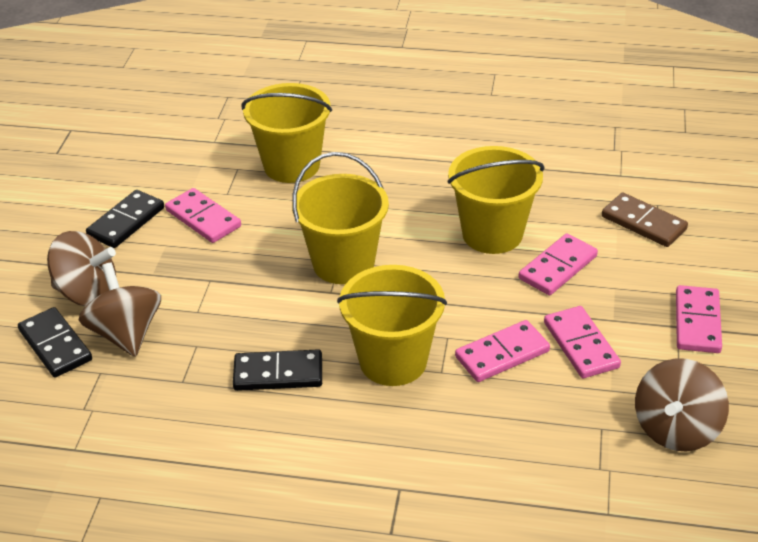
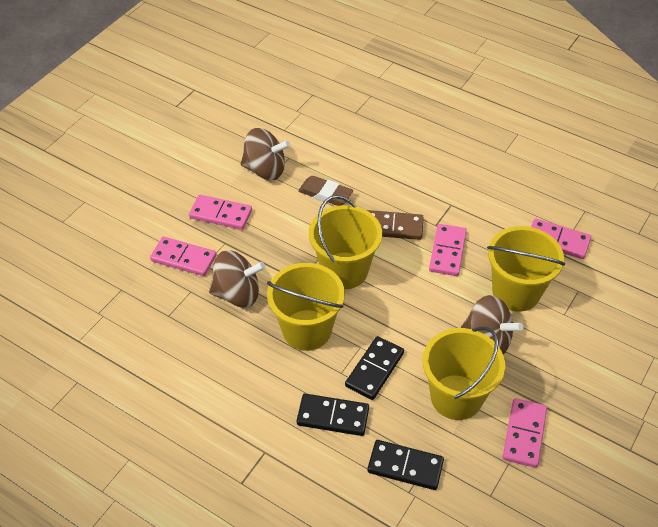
brown eraser: none = 0 -> [298,176,353,206] = 1

